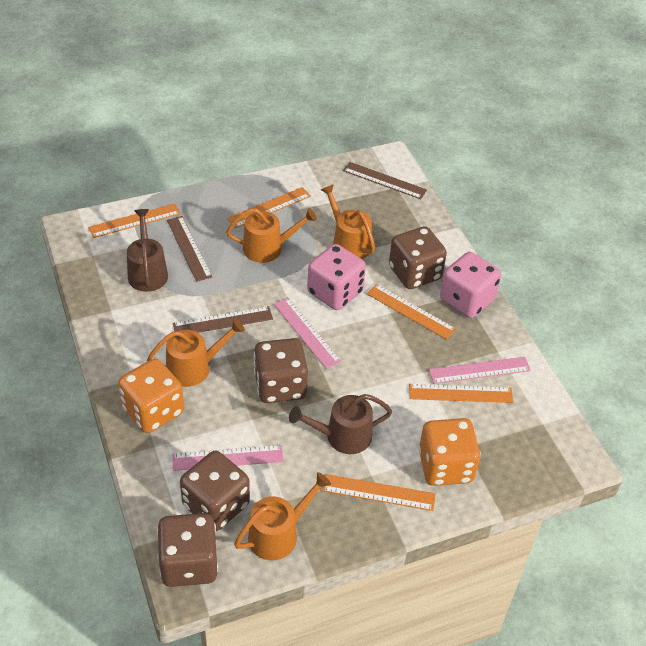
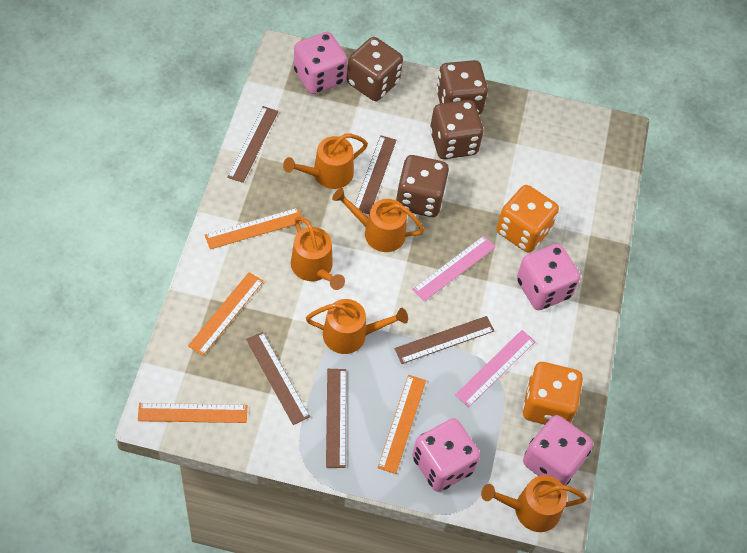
brown ruler: [167,216,212,282] [173,306,273,333] [343,162,427,199] = 3 -> [227,106,278,183] [246,332,310,425] [326,369,346,468] [355,135,396,214] [394,316,495,364] = 5
brown watering can: [127,209,168,292] [289,394,392,454] = 2 -> none = 0
orange ruler: [88,204,181,238] [227,187,311,228] [322,474,436,511] [366,284,456,340] [409,384,513,403] = 5 -> [138,403,247,423] [188,272,264,356] [205,208,302,249] [378,375,426,474] = 4
orange watering can: [147,319,245,387] [226,208,317,263] [234,472,331,560] [321,184,375,259] = 4 -> [283,134,368,189] [291,216,345,290] [306,299,408,354] [332,188,424,252] [481,475,587,532] = 5
pink dice: [307,244,366,310] [440,252,501,318] = 2 -> [294,32,347,94] [412,418,480,492] [517,244,580,310] [523,415,593,485] = 4
pink ruler: [172,445,284,471] [274,297,342,369] [429,357,531,384] = 3 -> [412,236,496,302] [455,330,536,407] = 2

